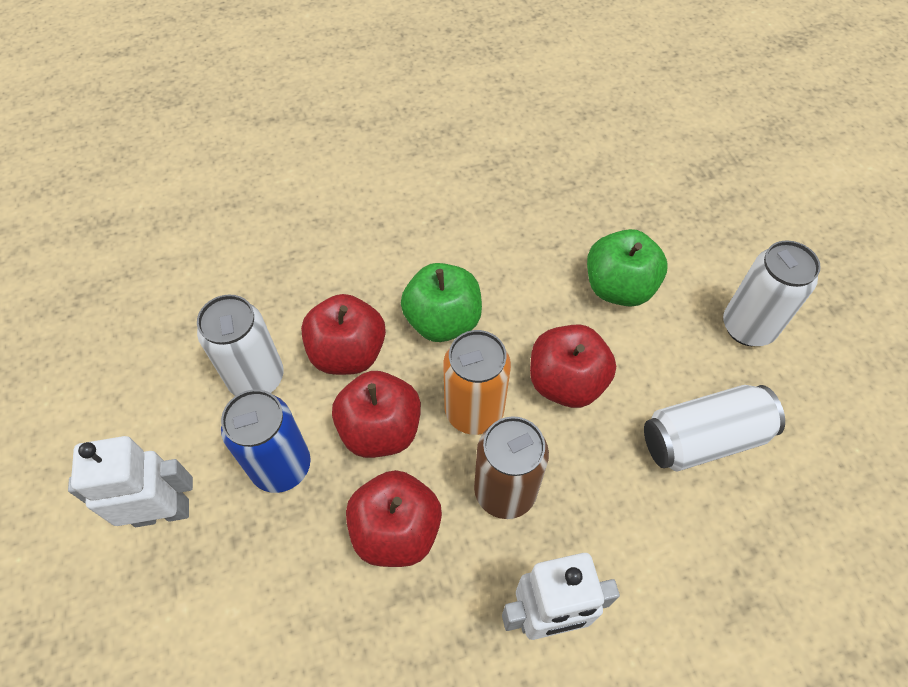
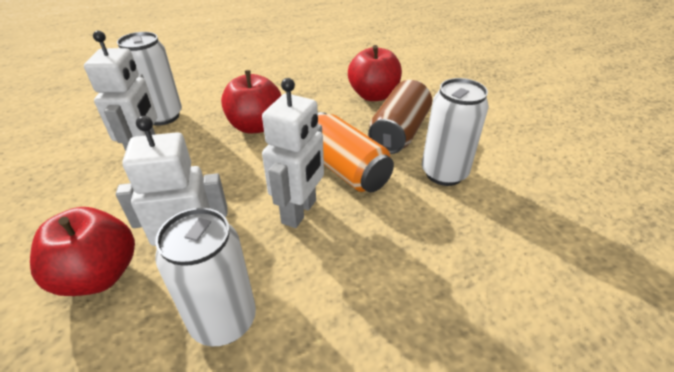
blue can: [221,389,311,493] = 1 -> none = 0
green apple: [401,263,482,342] [587,229,667,307] = 2 -> none = 0
red apple: [301,294,386,375] [332,371,421,458] [346,470,442,567] [530,324,616,408] = 4 -> [30,207,135,296] [221,70,281,133] [348,45,402,101] = 3
white robot: [68,436,193,527] [502,553,620,640] = 2 -> [84,31,157,151] [116,116,228,246] [262,78,324,228] = 3

